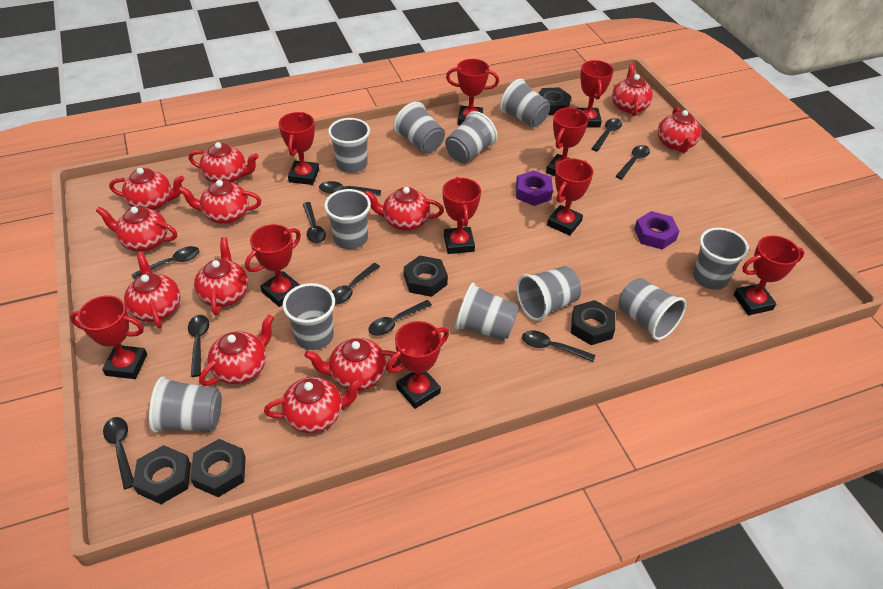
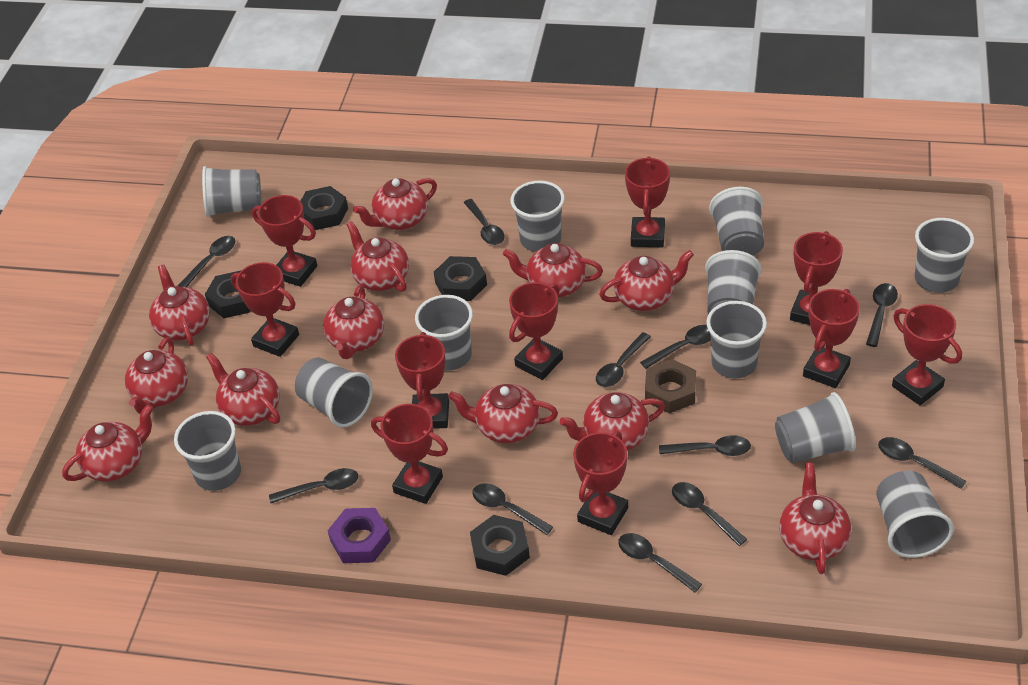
black nut: [133,445,191,504] [190,439,246,497] [404,256,448,297] [538,87,571,115] [571,300,615,345] = 5 -> [205,271,251,318] [301,186,348,230] [434,256,487,301] [470,515,530,576] = 4
black spoon: [103,417,133,489] [131,246,199,280] [188,315,209,377] [303,202,326,243] [319,181,381,195] [332,263,380,305] [369,300,432,336] [522,331,595,362] [591,118,622,151] [616,145,650,180] = 10 -> [178,236,235,287] [269,468,358,503] [463,199,505,245] [472,483,553,535] [596,332,651,387] [618,533,702,592] [640,325,711,369] [659,435,751,456] [672,482,747,546] [866,283,898,347] [878,437,966,489] = 11
brown nut: none = 0 -> [645,359,696,414] = 1
purple nut: [516,170,553,206] [634,211,679,249] = 2 -> [327,508,391,563] = 1

